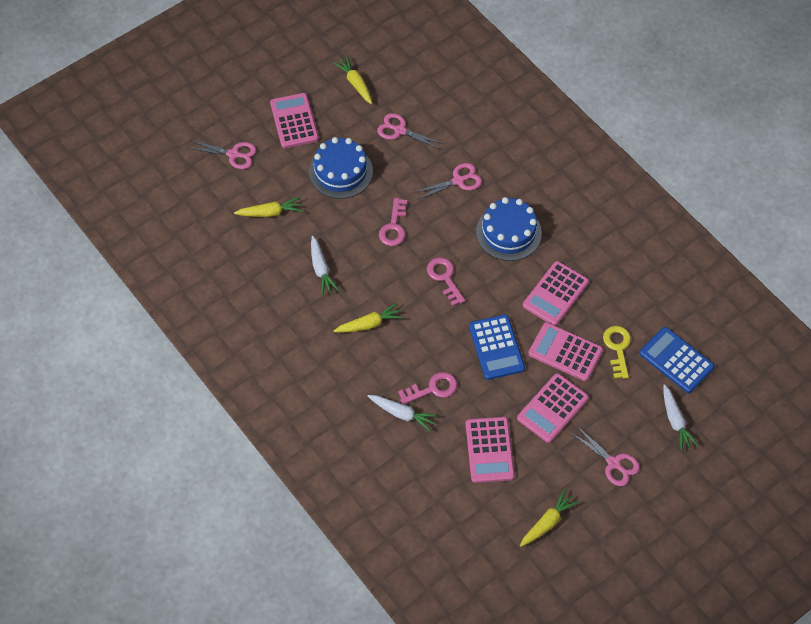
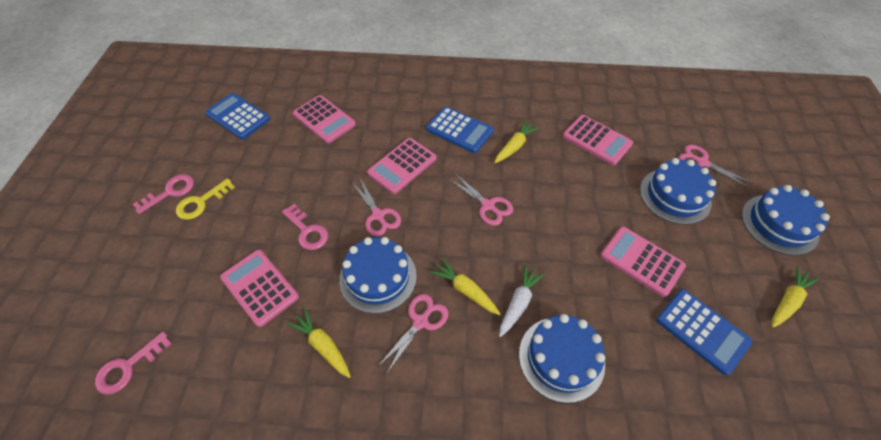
blue cake: [309,137,373,199] [476,197,542,261] = 2 -> [339,237,417,314] [519,314,605,403] [640,158,716,225] [742,185,830,255] = 4
blue calculator: [469,314,525,380] [640,327,715,393] = 2 -> [205,93,270,139] [426,106,494,153] [656,289,752,375] = 3
white carrot: [311,236,339,296] [368,395,438,431] [663,384,699,452] = 3 -> [499,264,545,337] = 1

